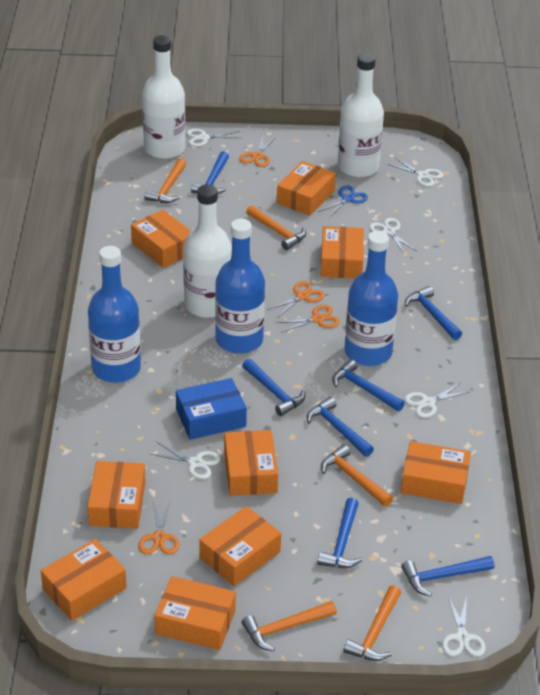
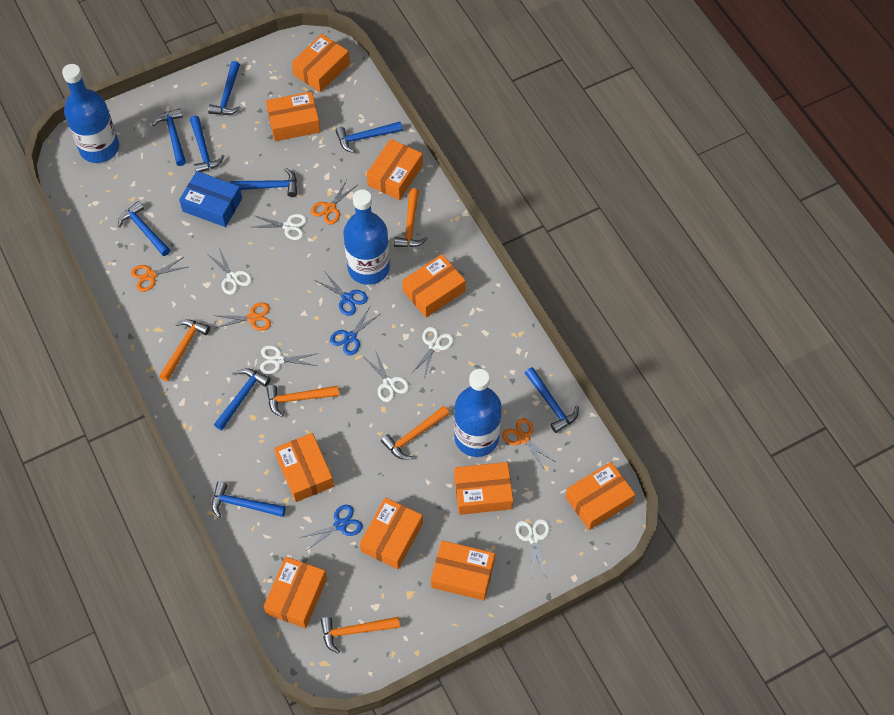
blue hammer: [191,151,229,194] [242,359,305,416] [307,397,374,457] [317,498,363,568] [332,359,405,411] [401,556,494,597] [405,286,462,340] = 7 -> [118,201,171,256] [152,108,186,166] [190,116,225,172] [208,61,241,115] [212,481,286,518] [214,368,271,430] [231,168,297,197] [336,122,402,153] [525,367,579,433] = 9
blue scissors: [318,186,368,218] = 1 -> [299,505,362,551] [315,272,368,316] [330,307,380,355] = 3
orange box: [41,539,127,621] [88,461,146,529] [131,210,191,268] [154,576,236,650] [199,506,281,586] [224,430,278,496] [277,161,336,216] [320,226,364,279] [401,441,471,504] = 9 -> [263,557,327,628] [266,92,321,141] [274,433,334,502] [292,34,350,92] [360,497,423,569] [367,139,423,200] [402,254,466,318] [431,540,495,601] [454,462,513,515] [566,462,636,530] = 10
white bottle: [142,35,185,159] [183,185,232,318] [338,53,384,178] = 3 -> none = 0

